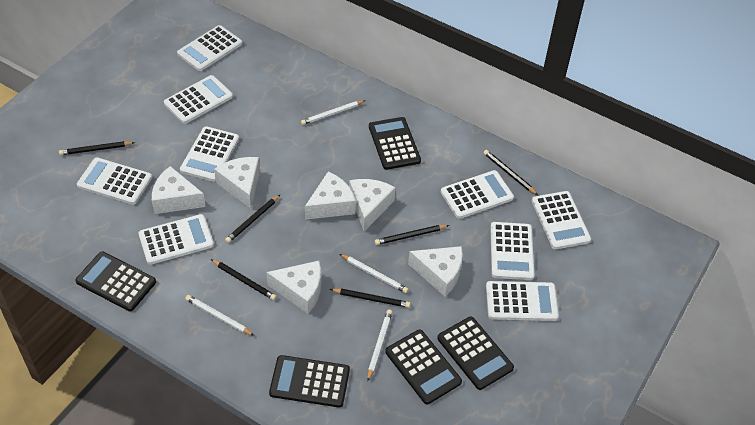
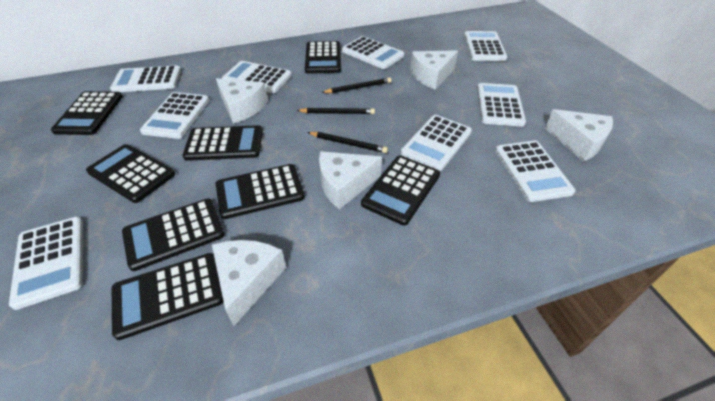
black calculator: [75,252,156,311] [269,355,350,408] [369,117,421,170] [385,329,462,404] [437,316,514,390] = 5 -> [51,91,123,135] [86,144,175,203] [112,253,223,340] [122,198,225,271] [183,125,263,161] [216,164,305,219] [305,41,341,74] [361,156,440,226] = 8
black pencil: [59,141,135,155] [211,259,277,300] [225,195,280,243] [330,288,411,308] [375,225,449,245] [484,150,538,195] = 6 -> [296,108,375,114] [307,132,388,153] [321,77,392,93] = 3
white cheese: [152,166,206,214] [214,157,260,208] [267,261,321,314] [305,172,356,220] [349,179,396,231] [408,246,463,297] = 6 -> [212,240,286,326] [216,78,268,124] [319,151,382,210] [410,50,458,90] [545,109,613,162] = 5
white pencil: [185,295,255,336] [301,100,366,125] [340,254,408,293] [367,310,392,381] = 4 -> none = 0

